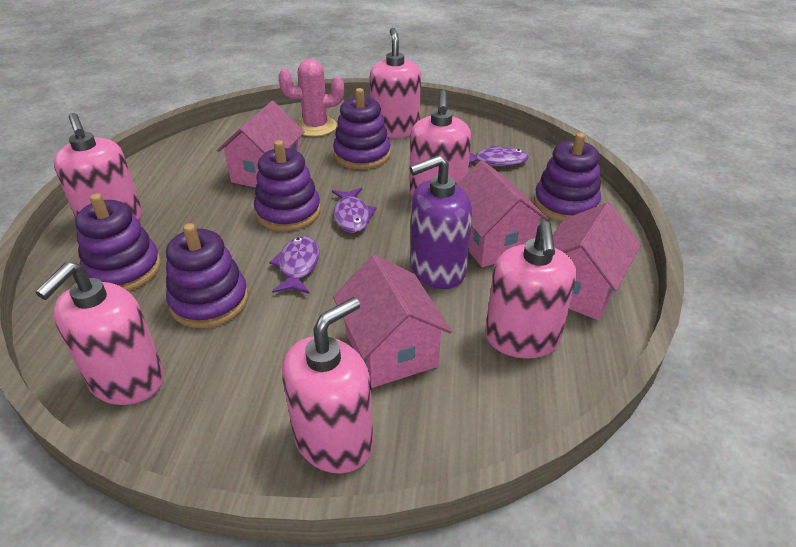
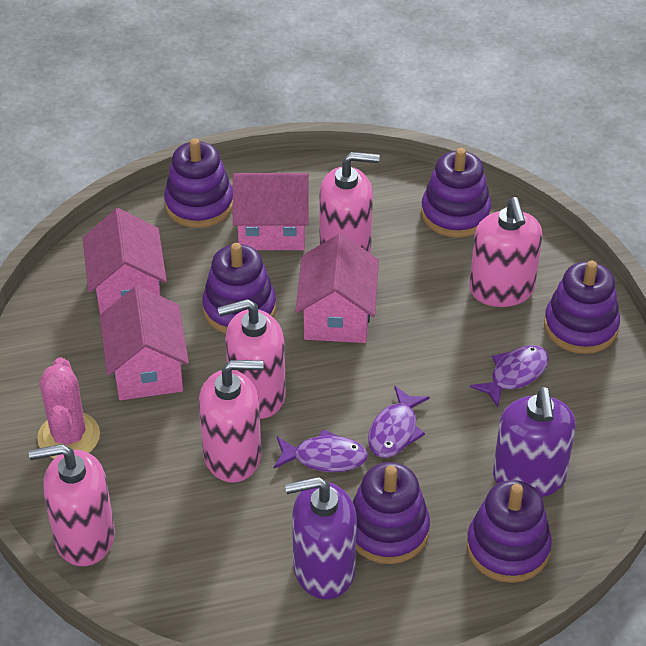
pink soap dispenser: [35,262,164,405] [54,113,142,220] [282,297,373,473] [370,28,421,138] [409,90,471,196] [485,221,576,359] = 6 -> [29,444,115,566] [199,360,264,482] [218,299,286,419] [319,152,380,253] [469,197,543,307] = 5
purple soap dispenser: [409,155,472,289] = 1 -> [285,477,357,599] [493,387,576,497] = 2
purple stacking toy: [75,193,161,291] [166,223,248,328] [254,140,321,231] [333,88,391,169] [534,133,601,221] = 5 -> [164,138,233,228] [202,243,276,334] [353,462,430,564] [421,148,491,238] [467,480,552,583] [544,261,620,354] = 6

